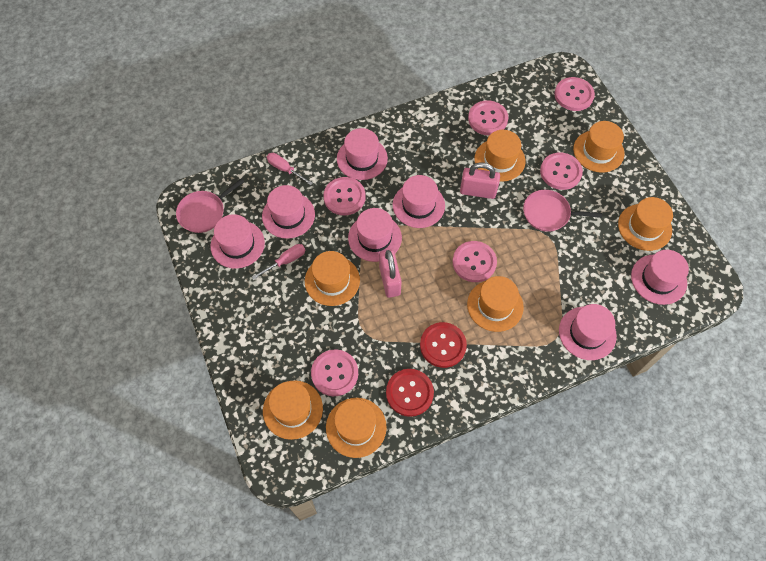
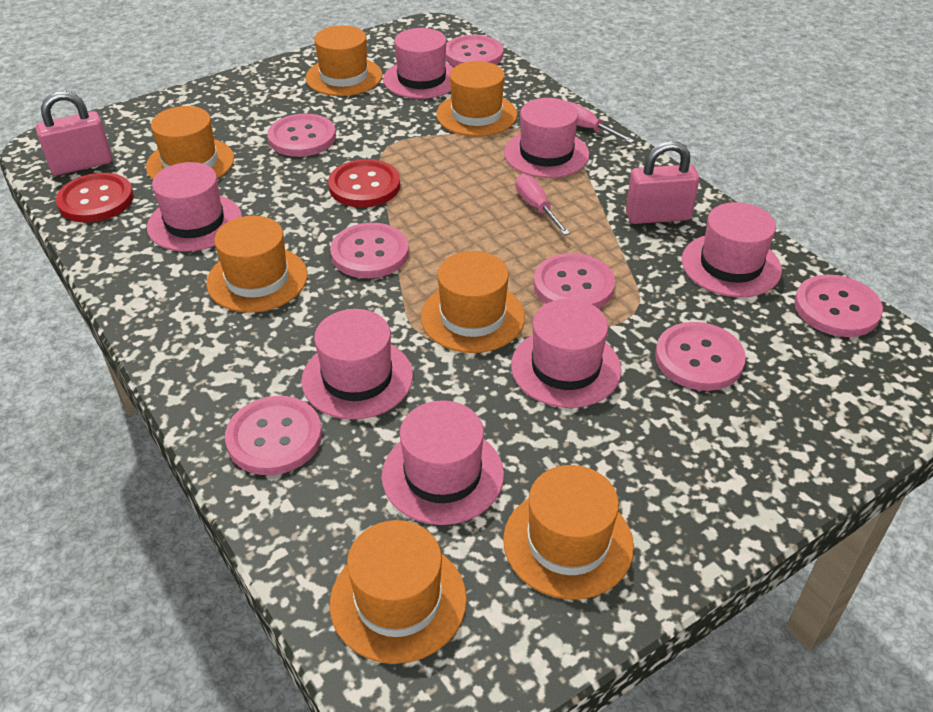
pink button: [311,349,358,396] [323,177,366,215] [453,241,497,282] [468,100,508,135] [540,153,583,190] [554,77,595,111] = 6 -> [225,396,322,475] [267,114,336,157] [330,223,409,278] [446,35,504,66] [533,253,615,309] [655,322,746,391] [794,275,883,337] = 7
pink pan: [176,178,244,233] [523,190,602,232] = 2 -> none = 0

